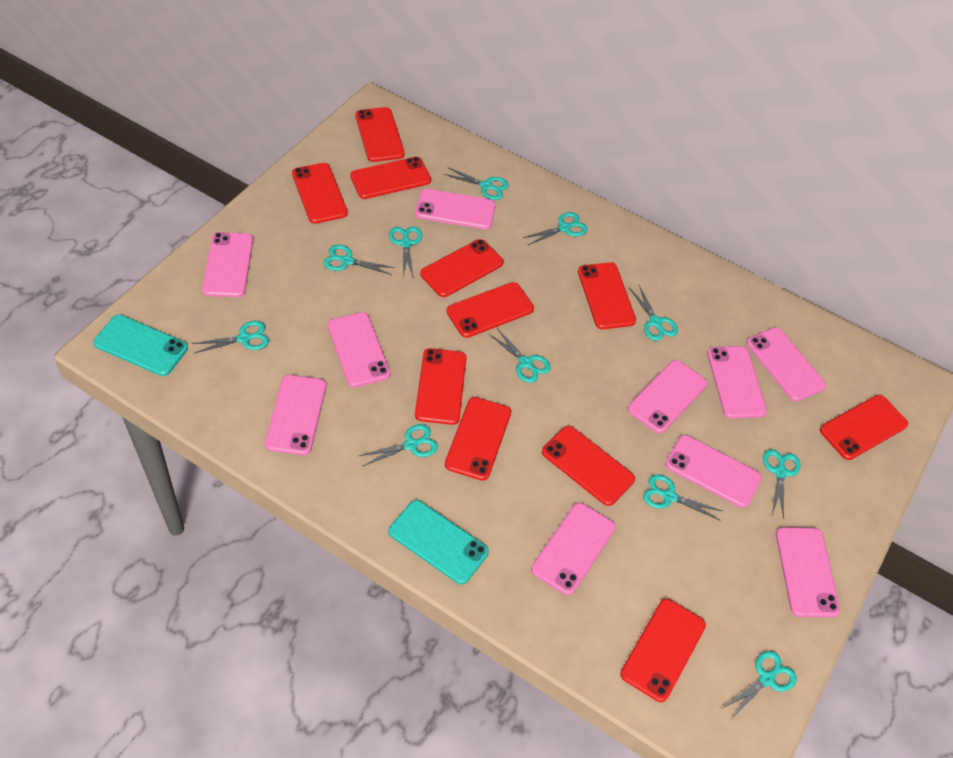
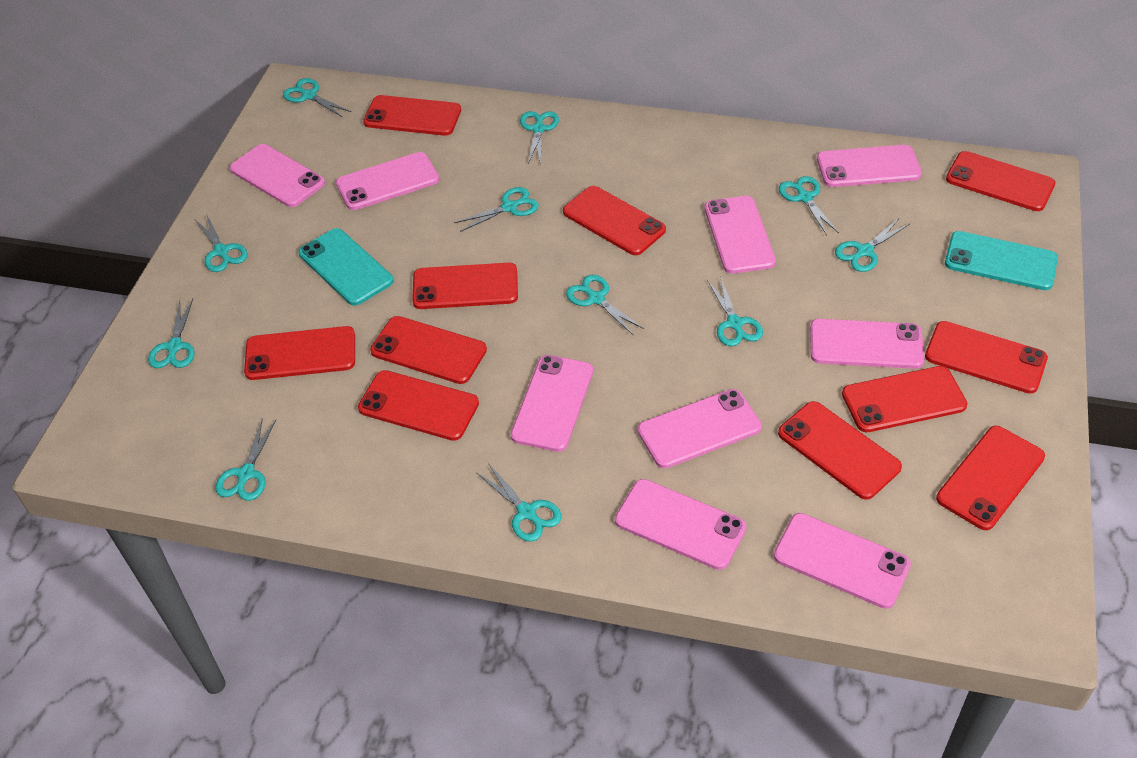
pink phone: [202,232,253,297] [265,375,326,455] [327,312,390,387] [415,189,496,230] [531,503,616,595] [627,360,707,433] [665,435,762,508] [707,346,767,419] [746,327,826,402] [776,527,840,617] = 10 -> [230,144,325,207] [336,152,439,210] [511,355,593,452] [615,479,747,570] [638,389,762,468] [704,196,776,274] [774,513,911,609] [810,319,925,369] [817,145,922,187] = 9

